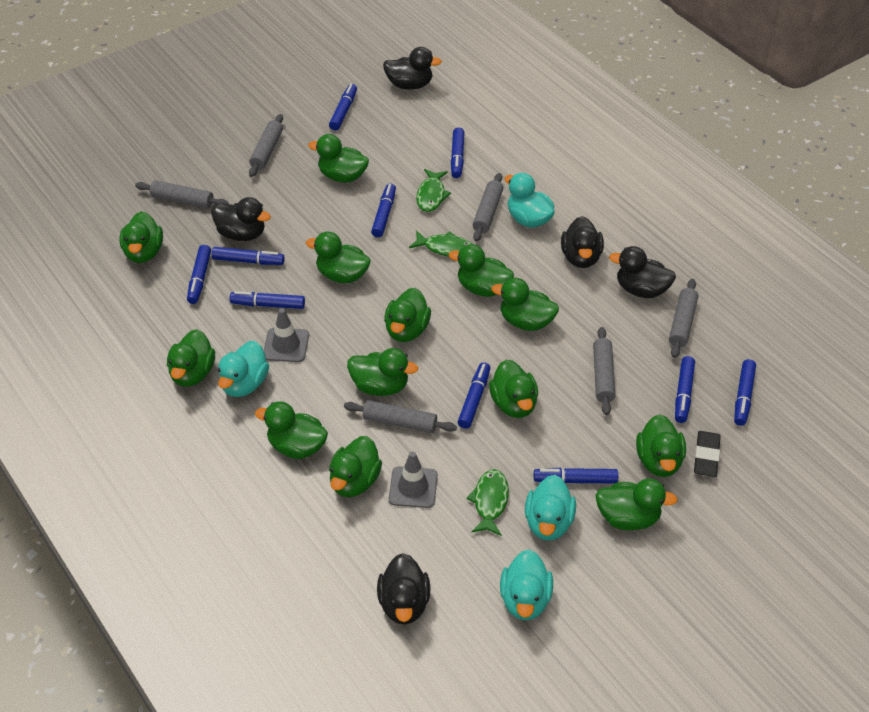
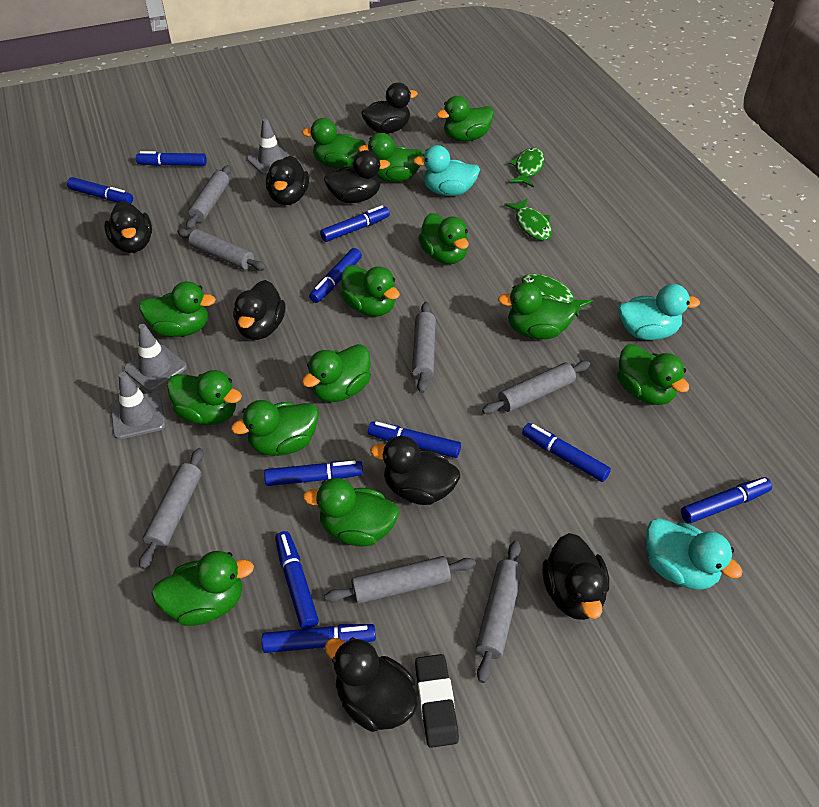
black duck: [211,197,271,241] [377,553,430,625] [383,47,442,90] [561,216,604,268] [609,246,676,298] = 5 -> [104,201,152,253] [233,280,285,340] [266,156,309,205] [324,150,390,203] [325,637,418,732] [361,83,418,134] [370,436,460,505] [542,533,609,620] = 8
grey rolling pin: [135,180,229,209] [249,114,283,177] [344,400,457,433] [473,173,503,242] [593,327,615,415] [669,279,698,358] = 6 -> [139,448,204,569] [177,228,266,271] [186,165,231,229] [325,556,476,604] [412,302,436,393] [476,541,523,683] [482,361,590,414] = 7
grey traffic cone: [264,308,309,362] [389,451,438,508] = 2 -> [110,372,165,439] [124,324,187,391] [247,118,290,175] = 3
turquoise duck: [218,341,269,397] [500,549,553,620] [505,173,555,228] [525,475,576,540] = 4 -> [413,145,480,196] [618,284,700,340] [646,518,743,590] = 3

